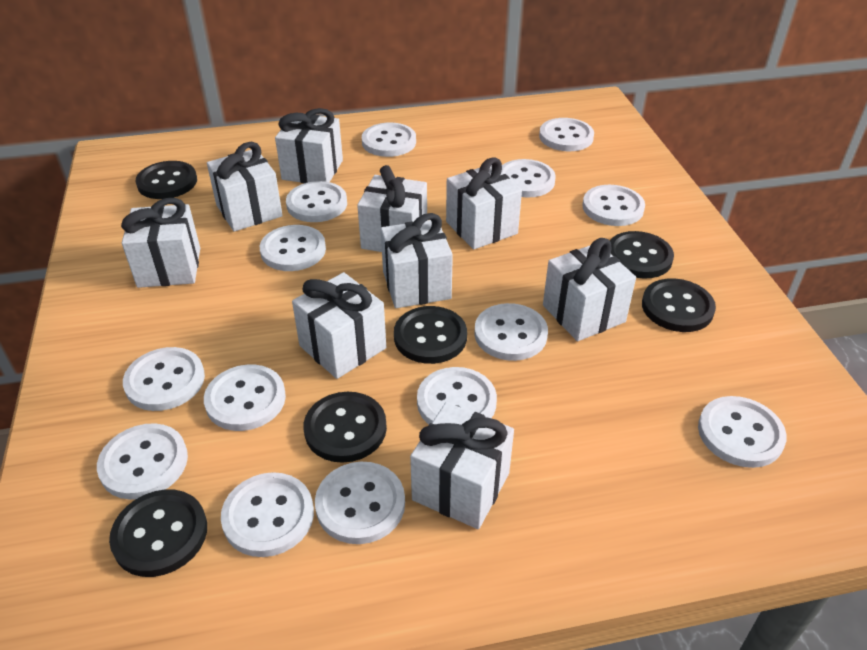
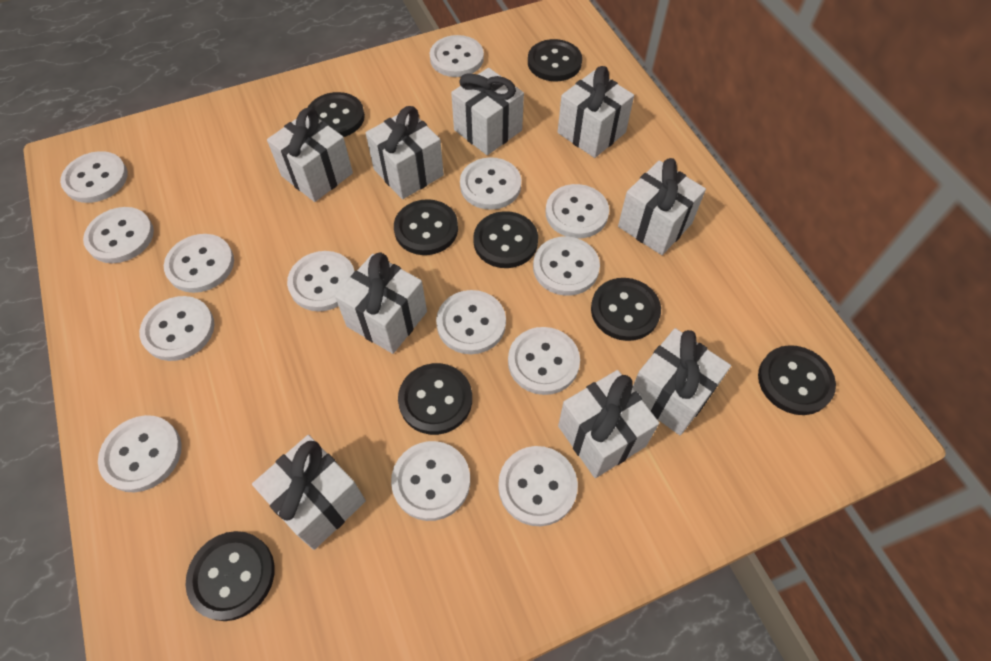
black button: [109,490,207,577] [136,161,197,199] [304,392,387,463] [394,306,467,364] [610,231,674,279] [642,278,716,332] = 6 -> [185,531,275,621] [308,92,365,137] [394,199,458,255] [398,363,472,435] [473,211,538,268] [528,39,582,81] [591,278,661,341] [758,345,836,415] = 8

